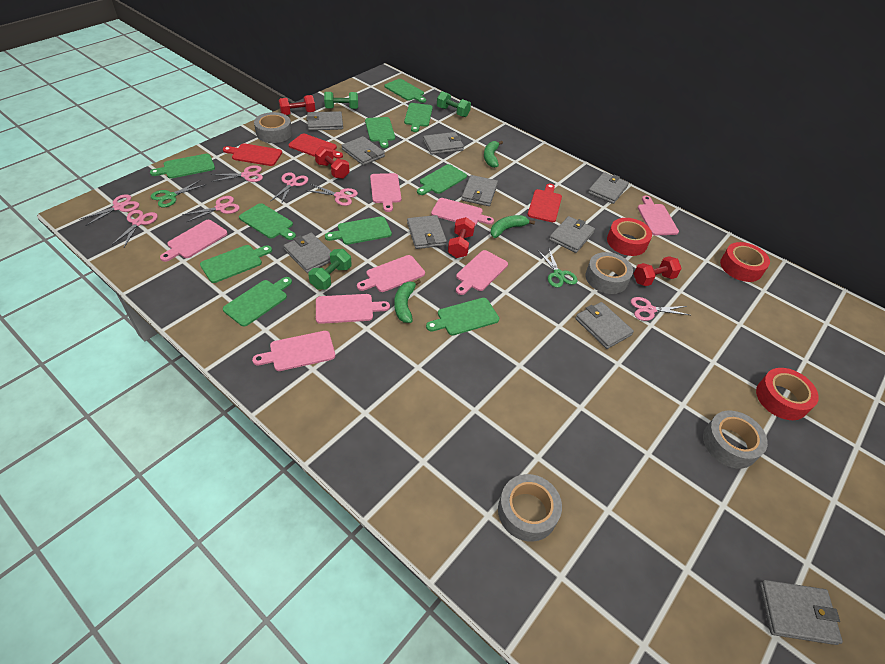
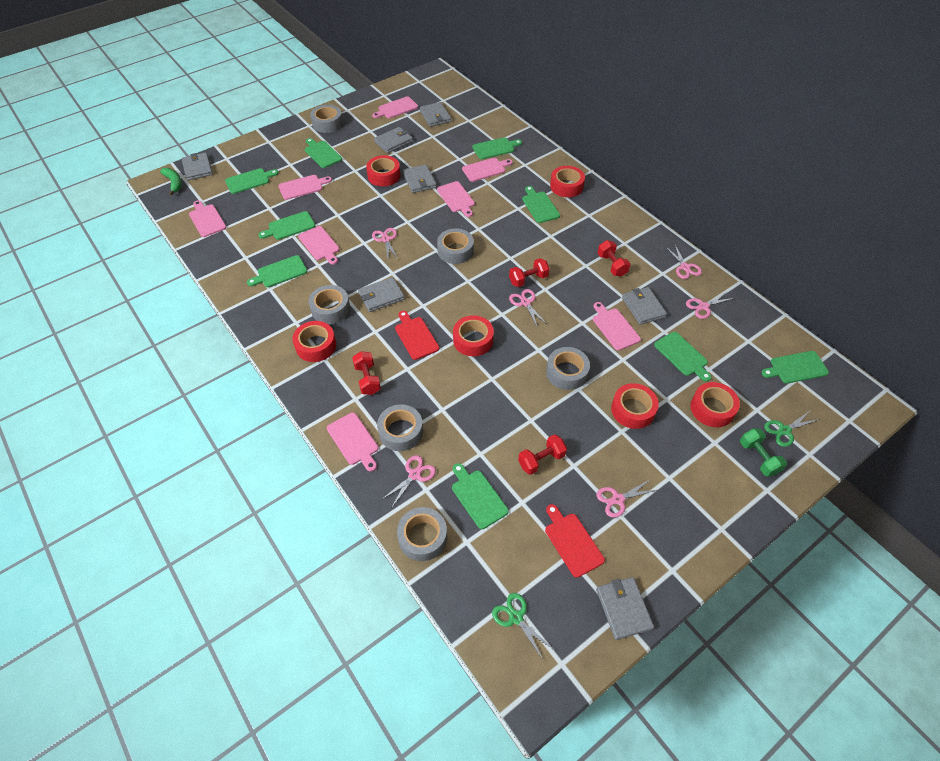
green banana: [394,279,421,323] [484,141,503,168] [490,215,535,238] = 3 -> [160,168,182,196] = 1
green cutting board: [150,154,215,179] [200,245,272,283] [223,277,292,326] [239,203,296,240] [325,216,392,245] [365,117,395,148] [384,79,426,103] [404,103,433,132] [417,164,467,195] [426,298,499,336] = 10 -> [225,168,279,194] [247,255,307,287] [258,211,315,240] [305,138,342,168] [452,463,509,529] [472,137,522,159] [522,186,560,223] [654,332,711,382] [762,351,829,384] = 9
green dumbbell: [308,249,352,289] [324,92,358,109] [437,91,471,117] = 3 -> [740,428,787,477] = 1
grey tape: [254,112,292,143] [498,474,562,541] [585,252,633,294] [703,411,768,469] = 4 -> [309,285,350,324] [310,105,343,133] [377,404,423,451] [397,507,447,561] [437,228,474,264] [546,347,590,390] = 6
grey wallet: [284,233,332,273] [306,111,343,131] [342,136,385,166] [407,215,447,249] [423,132,464,155] [461,175,498,206] [549,216,595,253] [575,302,634,349] [588,172,629,204] [760,580,843,645] = 10 -> [182,152,213,181] [358,277,405,312] [374,127,413,153] [403,164,437,193] [419,102,451,127] [596,577,654,640] [622,287,667,325] = 7
pink scissors: [79,194,139,226] [112,210,158,247] [182,196,240,222] [211,165,263,182] [271,172,308,204] [305,184,358,206] [631,297,689,321] = 7 -> [372,228,399,260] [381,455,436,507] [509,289,547,326] [596,479,657,518] [665,245,702,279] [686,291,734,319] = 6
red cutting board: [223,143,282,166] [289,134,343,159] [527,184,562,222] = 3 -> [395,311,439,360] [545,504,605,578] = 2
red tape: [607,218,652,256] [720,242,770,282] [756,368,819,420] = 3 -> [293,321,336,362] [366,155,400,186] [453,315,494,356] [550,166,585,197] [611,383,659,429] [690,382,740,427] = 6

